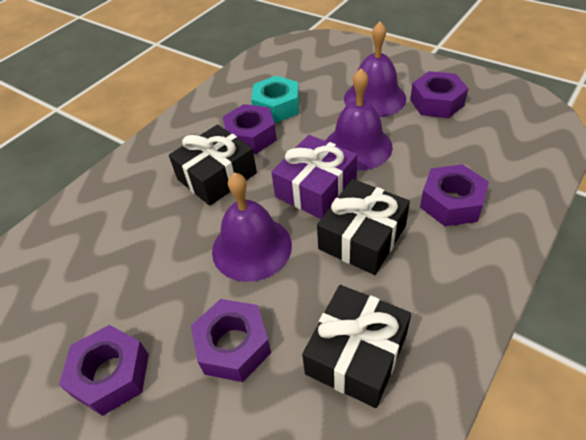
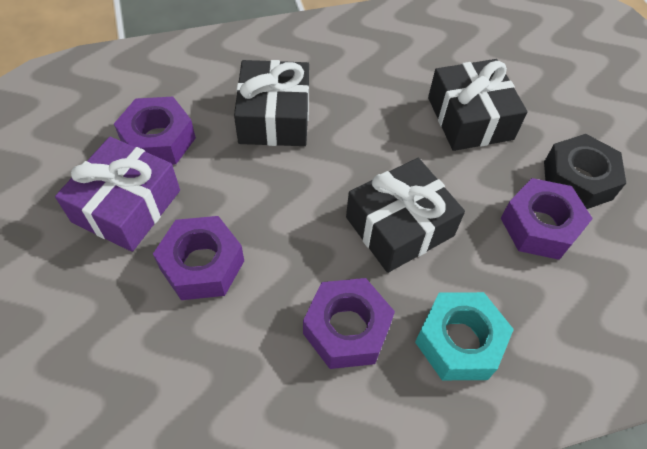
black nut: none = 0 -> [544,134,626,209] = 1
purple bell: [212,172,292,282] [326,68,393,170] [344,21,406,117] = 3 -> none = 0
purple nut: [59,325,149,416] [191,299,271,382] [223,104,277,154] [410,71,469,118] [420,164,489,226] = 5 -> [114,97,196,165] [153,216,244,300] [303,278,395,369] [501,178,593,260] = 4

